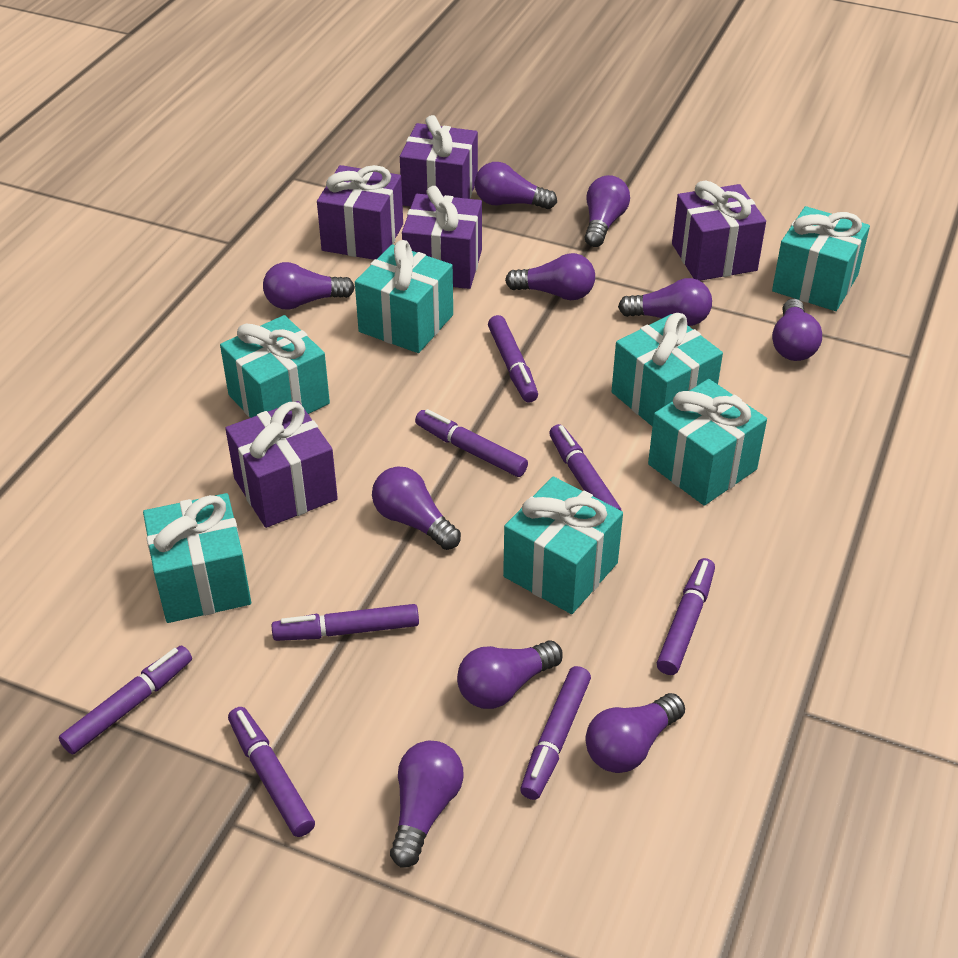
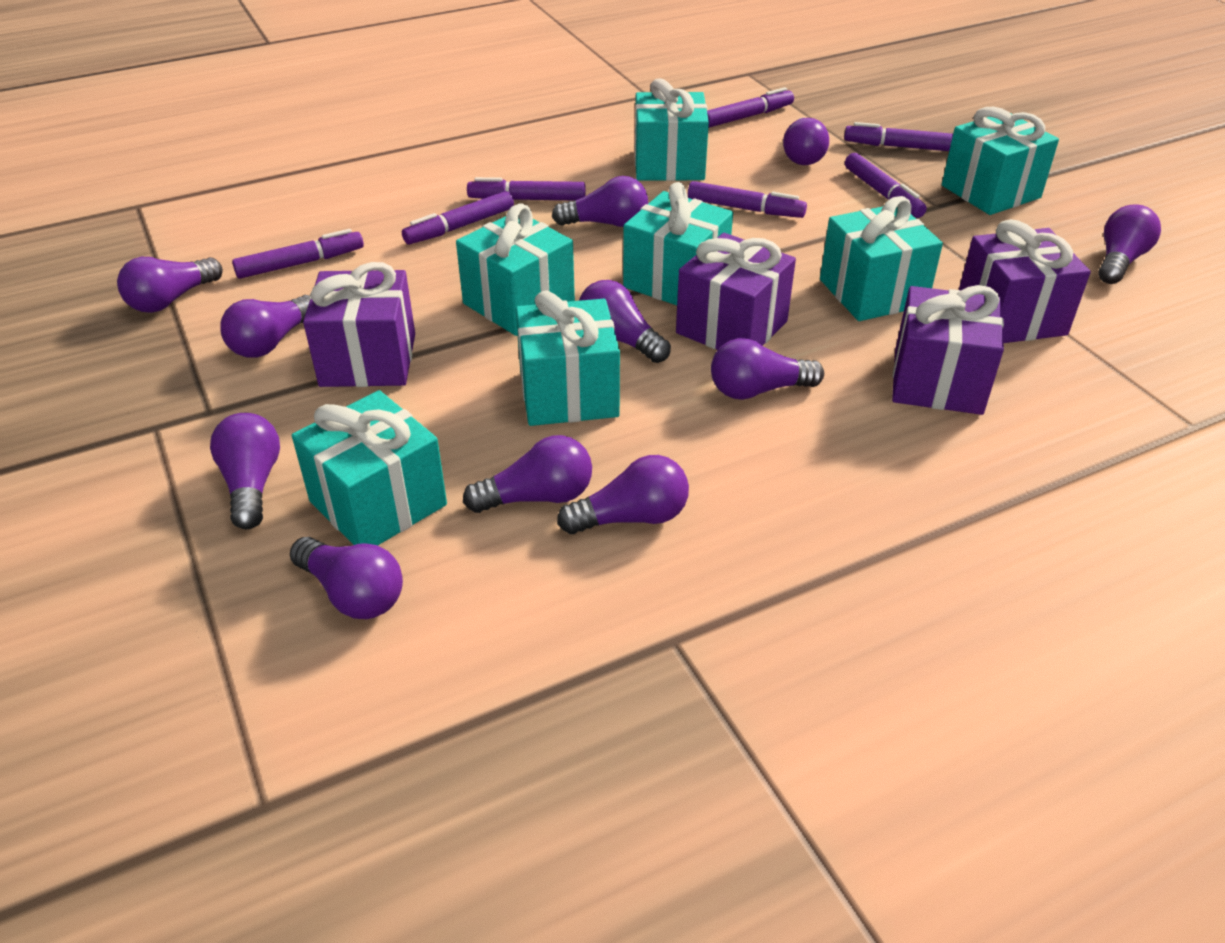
purple gift: [225,401,338,528] [317,165,403,260] [400,115,478,207] [402,186,482,289] [672,180,766,281] = 5 -> [303,262,415,387] [676,233,796,350] [892,285,1004,415] [959,219,1091,343] = 4
purple light bulb: [263,262,355,310] [372,466,461,550] [390,741,464,867] [457,640,563,709] [475,162,557,209] [505,253,595,300] [585,175,630,247] [586,693,685,773] [618,278,712,326] [772,299,822,361] = 10 -> [117,257,223,313] [210,413,280,529] [220,295,310,358] [290,537,403,619] [463,435,592,513] [552,176,648,227] [557,455,689,534] [579,280,671,363] [711,338,824,400] [783,118,829,165] [1098,205,1161,284] = 11
purple marker: [59,646,192,755] [228,707,315,837] [272,604,419,641] [415,409,528,477] [488,315,538,402] [520,666,591,800] [549,424,622,511] [657,558,715,675] = 8 -> [232,229,364,279] [402,191,514,245] [467,177,585,200] [688,181,807,218] [707,87,794,128] [844,122,953,151] [845,153,927,218] = 7

